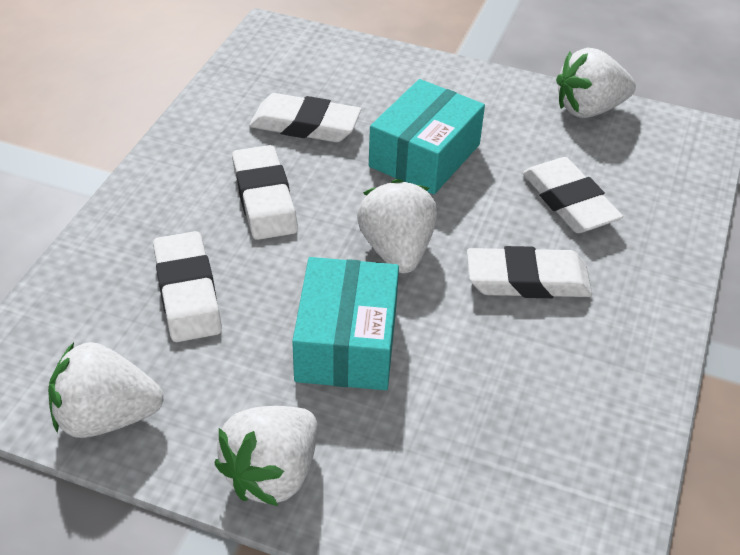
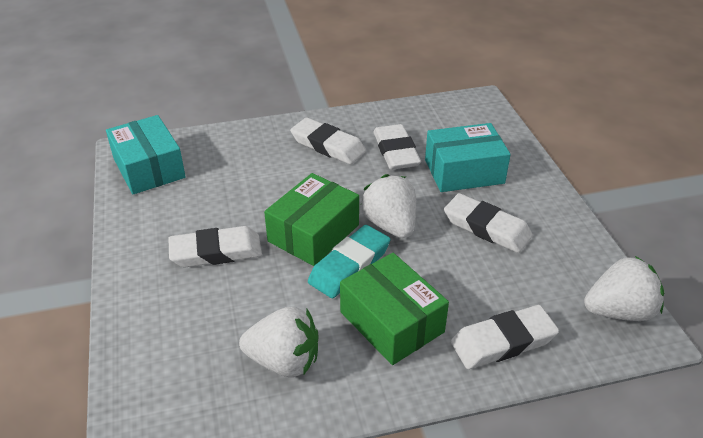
green box: none = 0 -> [264,173,359,266] [340,253,449,365] = 2
turquoise eraser: none = 0 -> [308,225,390,298] = 1
white strawberry: [48,342,164,438] [214,406,318,506] [357,179,437,273] [556,48,636,118] = 4 -> [239,307,318,377] [361,174,416,238] [584,256,664,321] = 3

